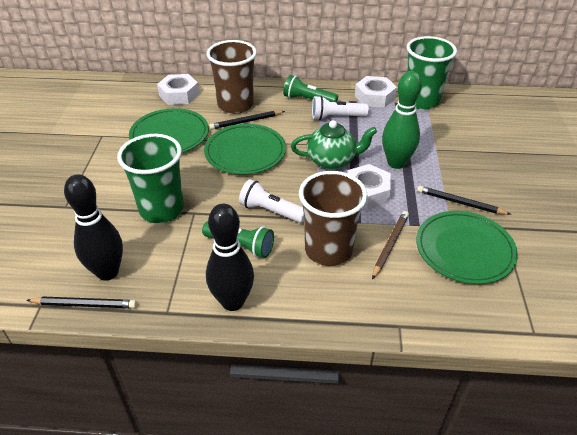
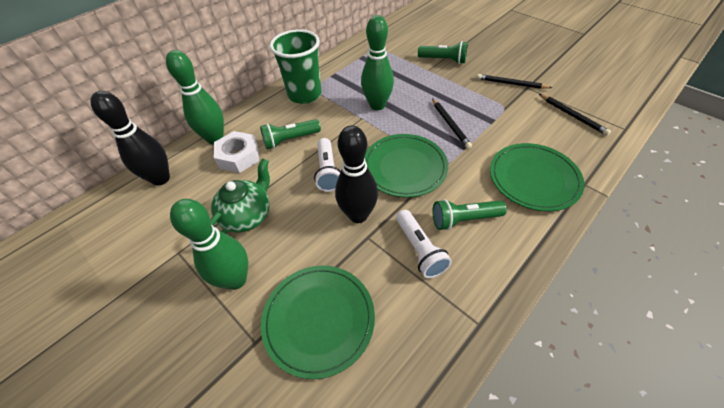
brown cup: [207,40,257,114] [299,171,368,266] = 2 -> none = 0
brown pencil: [372,211,409,279] = 1 -> none = 0
green bowling pin: [382,71,422,169] = 1 -> [166,50,224,144] [170,199,248,290] [361,15,394,110] = 3
green cup: [117,134,184,223] [407,36,457,110] = 2 -> [270,29,322,104] = 1
green flashlight: [202,221,274,258] [283,75,338,102] = 2 -> [260,119,321,149] [418,41,468,64] [432,199,507,230] = 3
white nut: [157,74,199,105] [347,164,391,209] [355,76,397,108] = 3 -> [214,131,259,173] = 1

